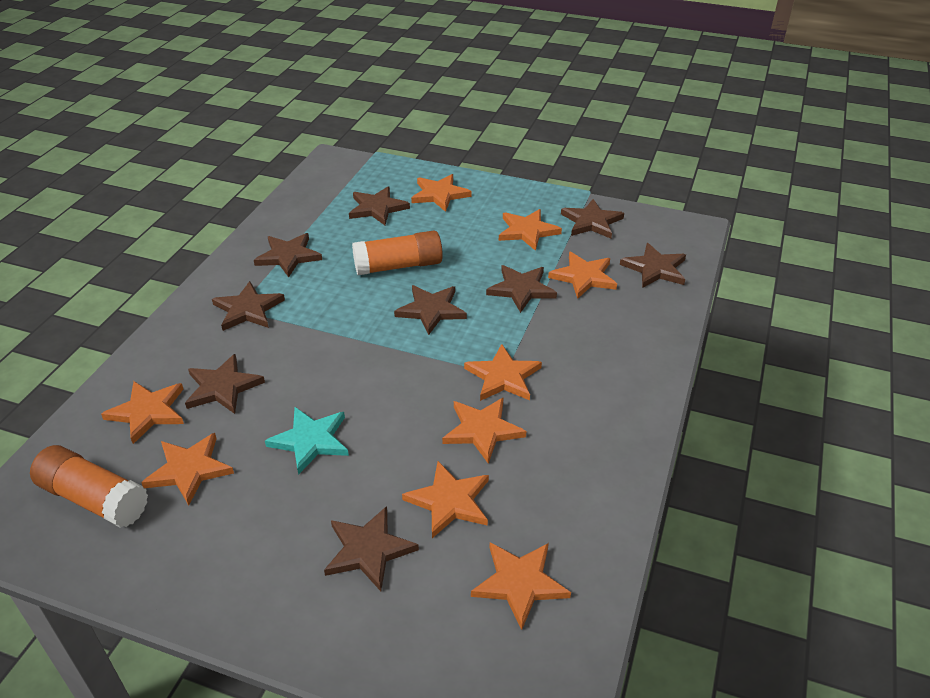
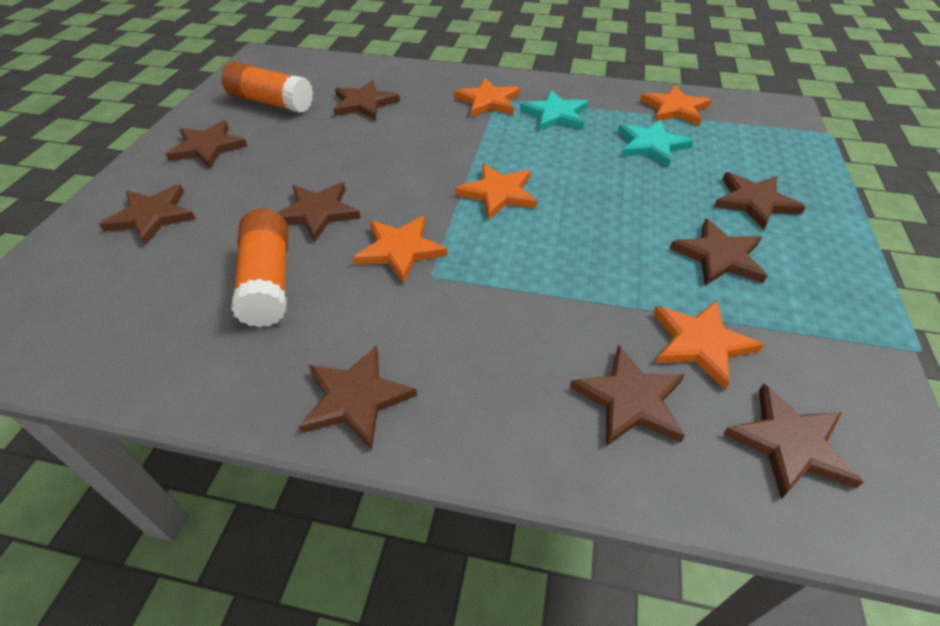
orange star: [101,381,184,444] [141,433,234,505] [402,461,489,538] [411,174,472,212] [442,397,526,464] [464,344,542,401] [471,542,571,630] [499,209,562,251] [548,252,617,299] = 9 -> [353,216,448,284] [454,78,520,117] [455,163,537,220] [640,85,711,126] [653,300,764,390] = 5
turquoise star: [265,407,349,475] = 1 -> [520,90,589,131] [618,120,693,167] = 2

